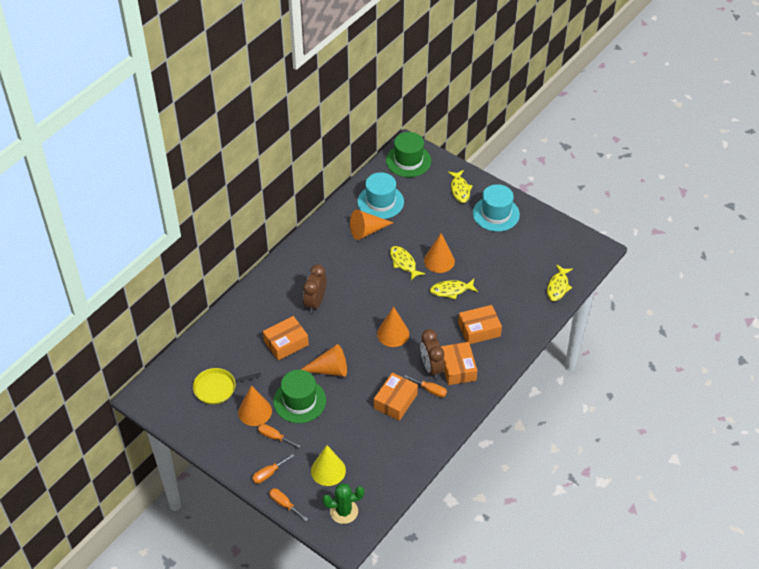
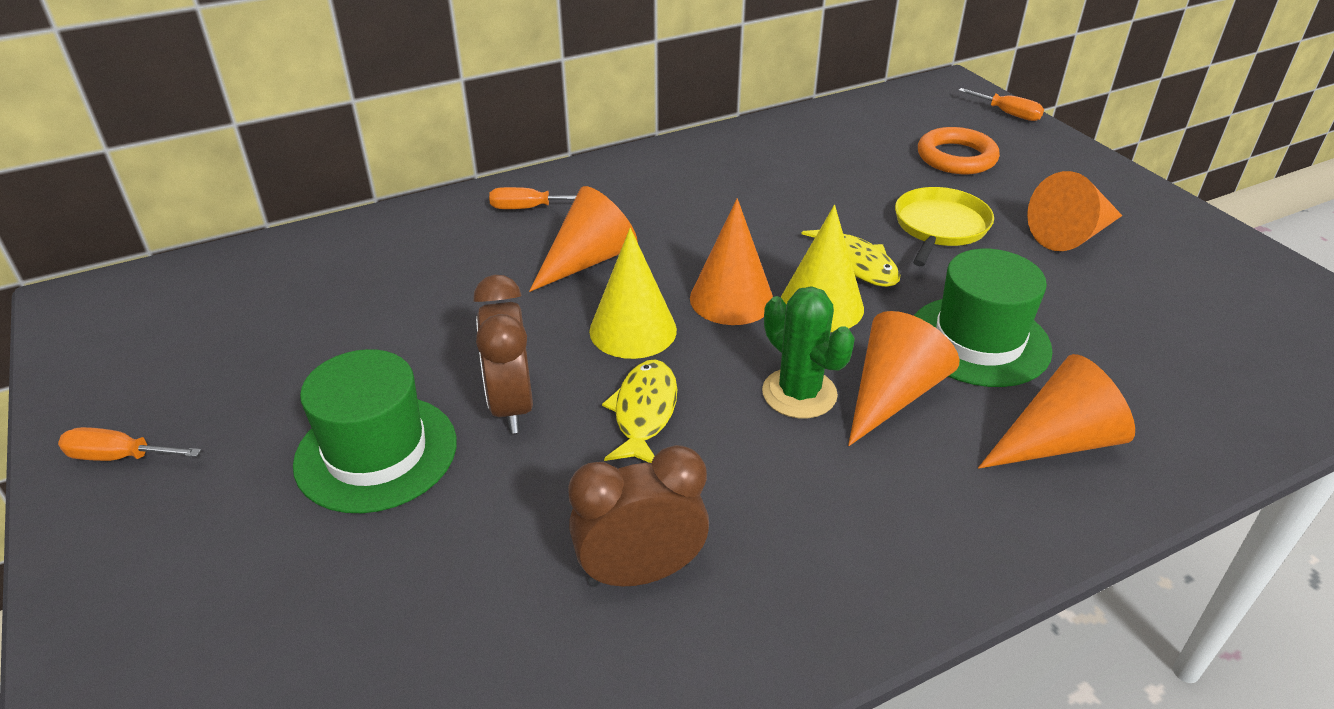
orange box: [263,316,309,361] [374,372,418,421] [441,342,478,385] [458,305,502,344] = 4 -> none = 0
orange ring: none = 0 -> [918,127,1000,174] = 1
orange screwdriver: [252,454,294,484] [258,424,301,448] [269,488,308,521] [404,375,447,397] = 4 -> [58,427,201,461] [489,187,576,209] [958,88,1044,121] = 3
turquoise hat: [358,172,404,219] [473,184,520,232] = 2 -> none = 0
yellow cone: [311,445,346,486] = 1 -> [589,228,677,359] [781,205,864,332] = 2
yellow fish: [390,246,425,281] [430,279,478,299] [448,170,473,203] [547,264,573,301] = 4 -> [602,359,677,463] [801,230,900,287] = 2

